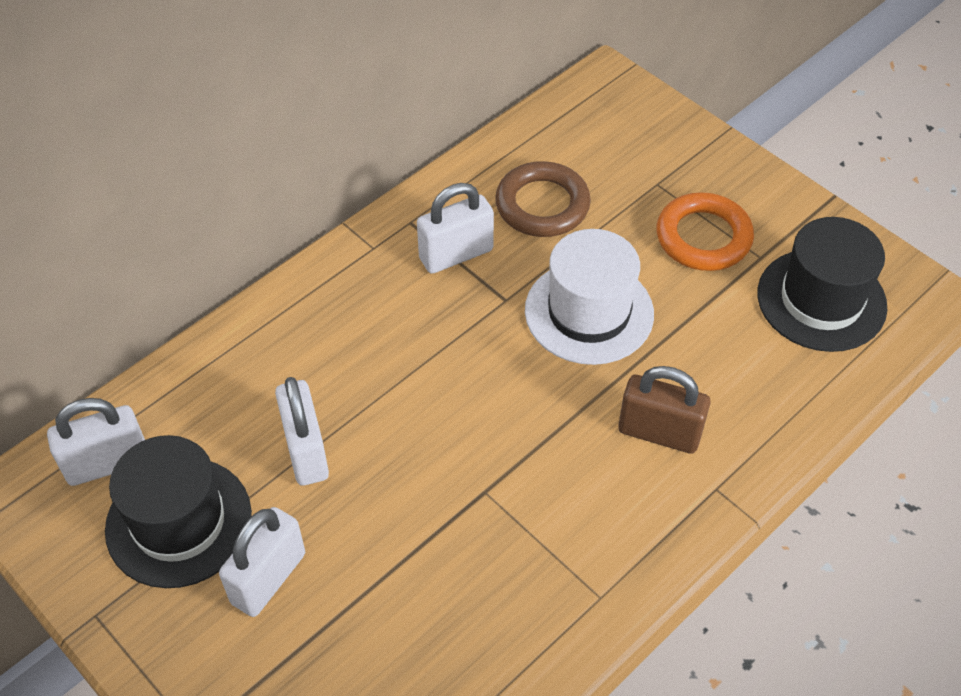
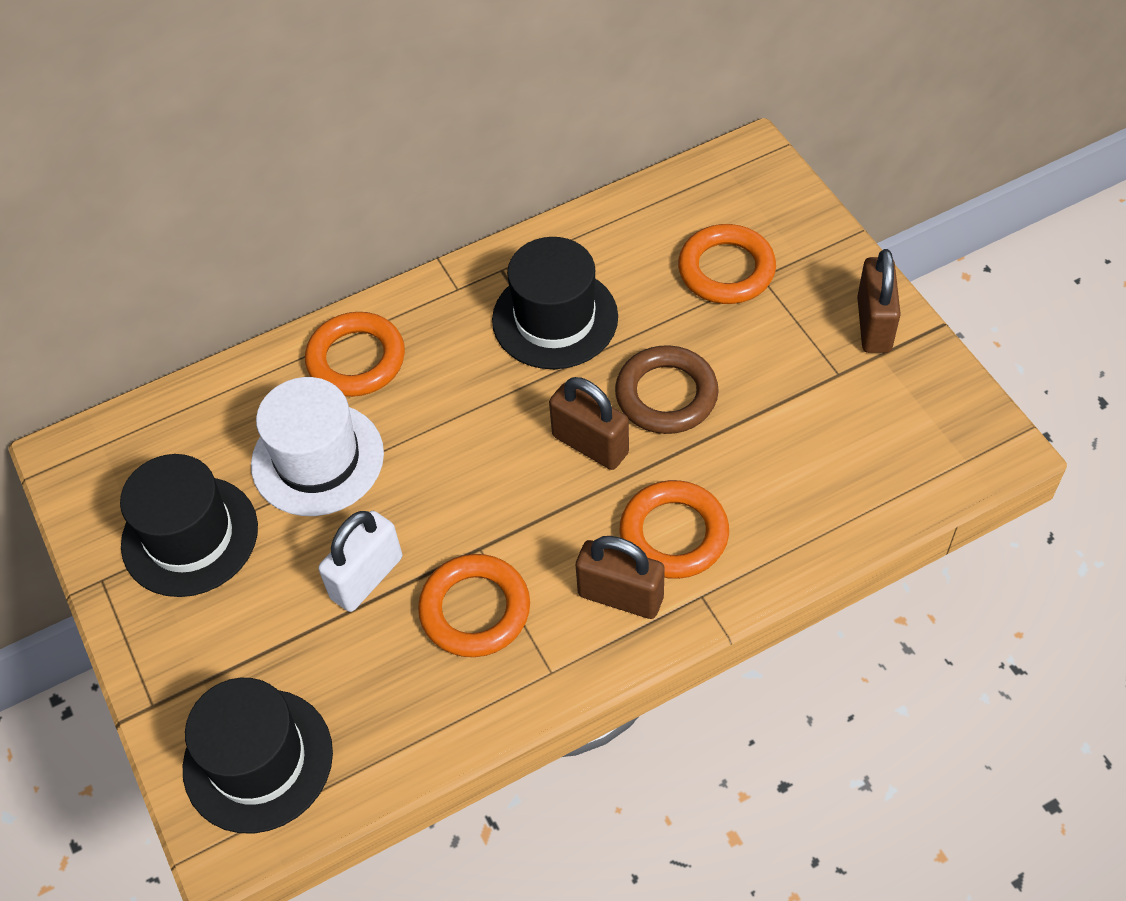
black hat: [105,435,252,588] [757,217,887,352] = 2 -> [120,454,258,597] [183,678,333,834] [492,237,618,369] = 3
brown padlock: [618,366,711,454] = 1 -> [549,377,629,470] [576,536,665,619] [857,249,901,353] = 3
orange ring: [657,192,754,271] = 1 -> [305,312,405,397] [418,554,530,657] [620,480,729,579] [678,224,776,304] = 4
white padlock: [47,398,145,486] [219,507,305,617] [275,377,329,485] [417,183,494,274] = 4 -> [318,511,402,612] = 1

